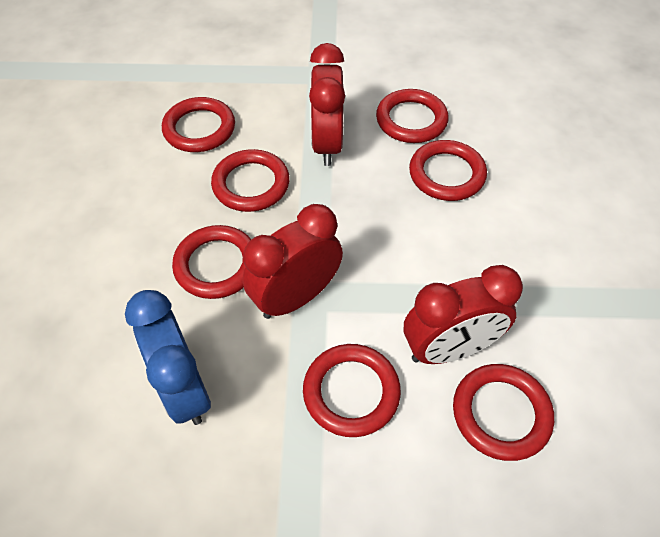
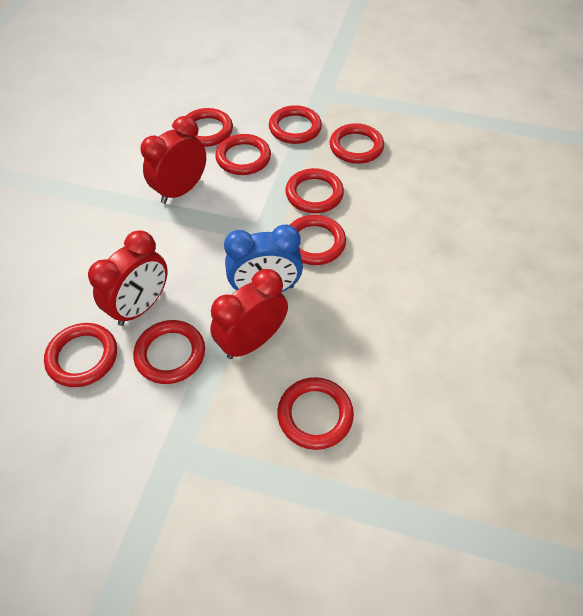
red ring: [162,97,235,152] [172,225,252,299] [211,149,290,212] [303,344,401,437] [376,89,448,143] [409,140,487,201] [453,364,554,461] = 7 -> [44,323,117,387] [133,320,205,384] [186,108,233,147] [215,134,271,175] [269,105,322,144] [277,377,354,450] [285,168,344,213] [290,215,346,265] [330,123,384,164] = 9

